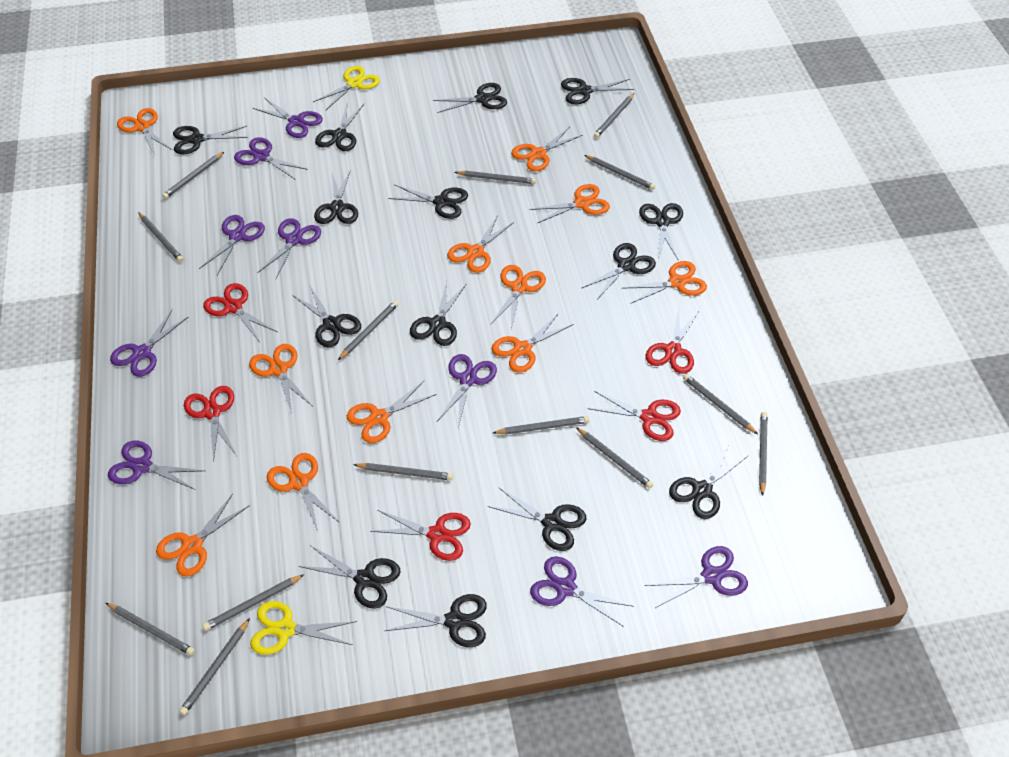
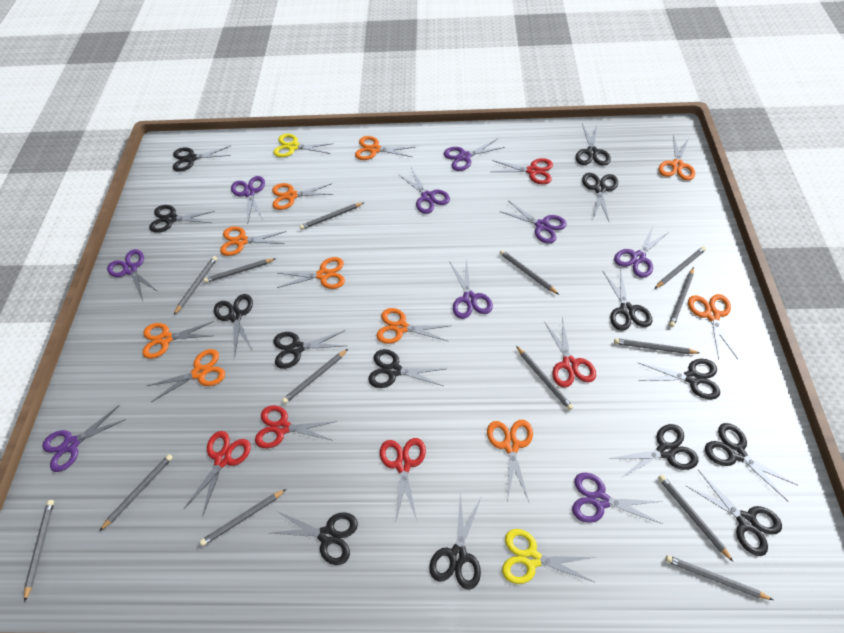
orange scissors: [117,108,172,156] [156,494,249,577] [249,344,312,414] [267,453,340,532] [347,381,437,443] [447,215,514,273] [491,265,546,329] [491,313,573,373] [511,127,582,171] [529,184,610,223] [624,261,707,304] = 11 -> [142,321,214,359] [147,349,225,402] [220,226,286,256] [272,183,333,210] [277,257,345,289] [355,136,415,160] [376,308,449,344] [487,420,533,502] [658,136,695,181] [688,294,738,360] = 10

